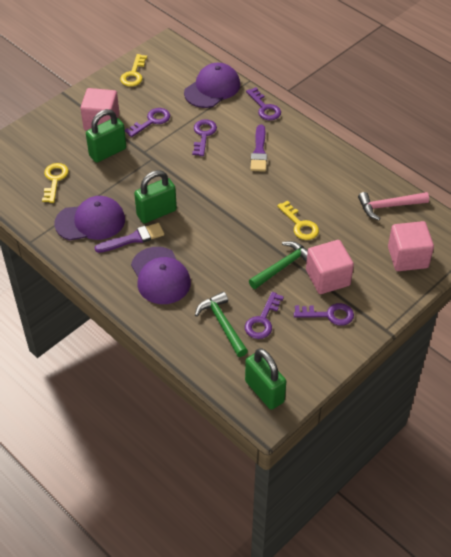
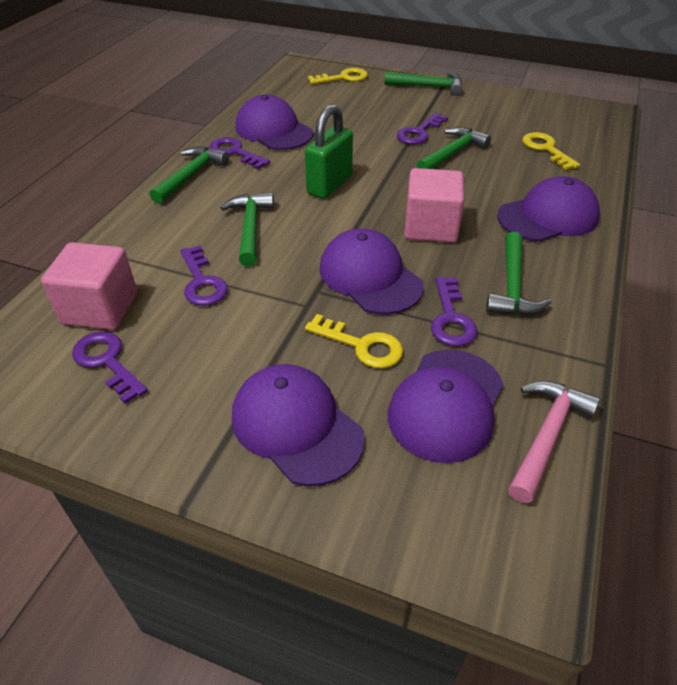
green hammer: [195,292,248,357] [249,241,308,289] = 2 -> [149,147,229,204] [220,192,274,266] [385,72,462,96] [416,127,491,169] [486,232,551,315] = 5
green padlock: [86,109,126,163] [134,170,177,223] [245,348,286,410] = 3 -> [305,104,353,199] = 1
pink cube: [81,88,119,131] [306,240,354,294] [388,221,434,271] = 3 -> [41,242,137,330] [404,168,464,243] = 2
purple brush: [95,223,164,253] [250,124,267,172] = 2 -> none = 0
purple cap: [54,196,125,241] [131,247,191,304] [184,63,240,108] = 3 -> [232,364,365,486] [236,95,313,150] [319,229,424,315] [388,350,503,463] [497,176,600,242] = 5

